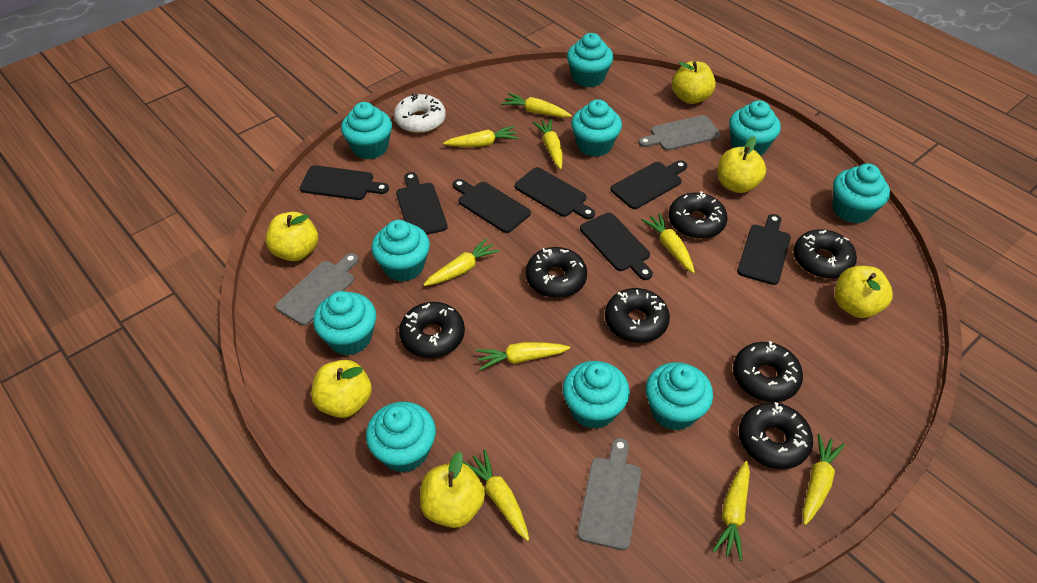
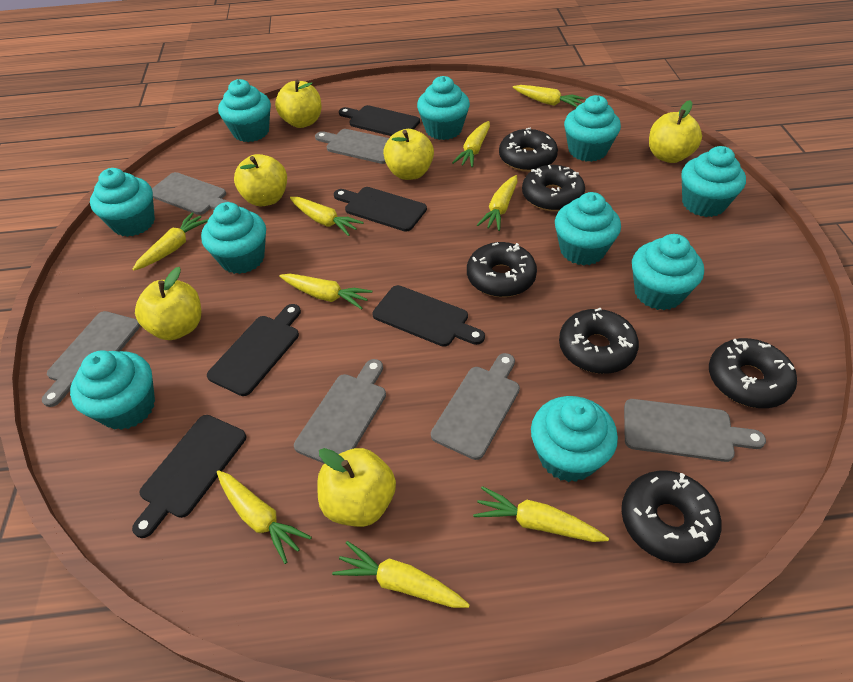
black cutting board: [300,165,389,200] [396,172,448,235] [453,179,531,233] [515,167,595,219] [580,213,653,280] [611,160,687,209] [737,214,791,285] = 7 -> [132,415,246,538] [207,304,301,396] [334,187,427,231] [339,105,420,136] [372,285,485,347] = 5
black donut: [399,302,465,358] [526,247,587,298] [605,288,670,343] [668,191,728,239] [733,341,803,402] [739,402,813,469] [794,229,857,279] = 7 -> [467,242,537,297] [499,128,558,172] [522,165,585,211] [559,308,639,374] [621,470,722,563] [709,338,797,408] = 6
grey cutting board: [276,253,359,326] [577,438,641,550] [638,115,721,151] = 3 -> [42,311,140,407] [152,172,232,215] [294,359,386,464] [315,129,389,164] [431,353,520,460] [624,399,766,462] = 6
white donut: [394,94,446,133] = 1 -> none = 0

